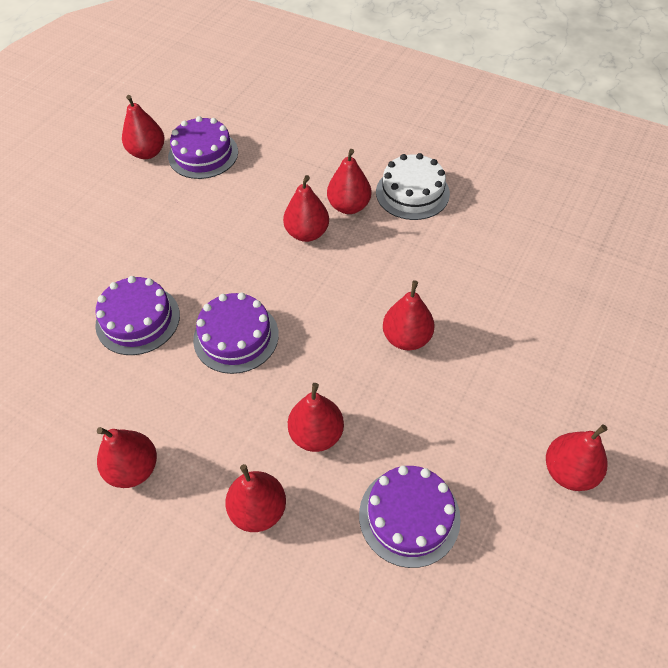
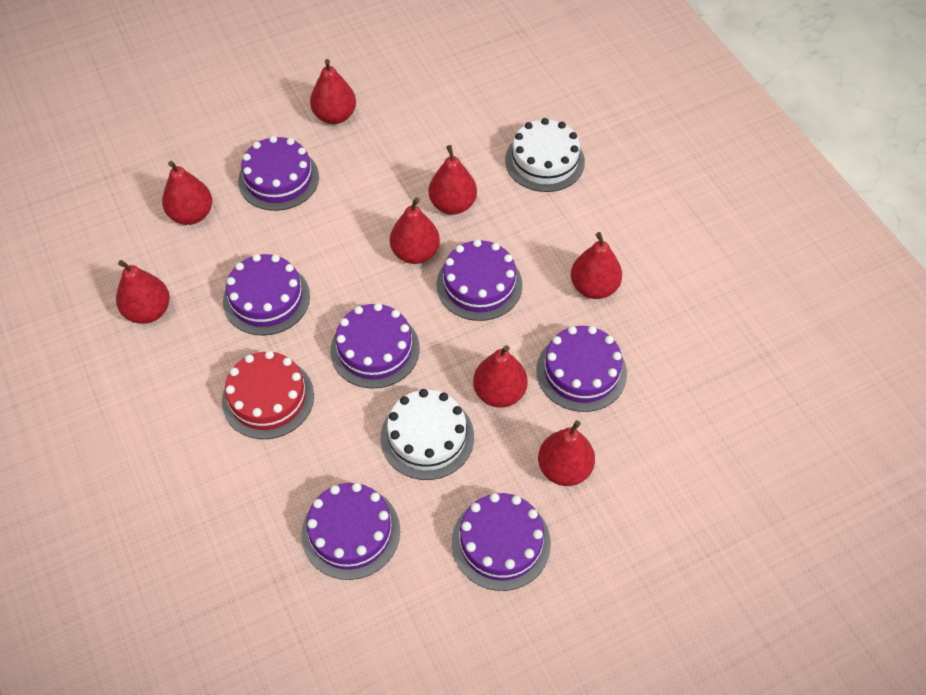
purple cake: [95,276,180,355] [168,116,238,179] [193,292,279,374] [359,466,461,568] = 4 -> [223,254,310,335] [238,136,319,211] [301,483,400,580] [330,303,420,389] [437,239,523,321] [452,493,551,591] [536,326,627,412] = 7
red cake: none = 0 -> [222,351,314,439] = 1
white cake: [376,153,450,220] = 1 -> [380,389,474,480] [505,118,585,192] = 2

